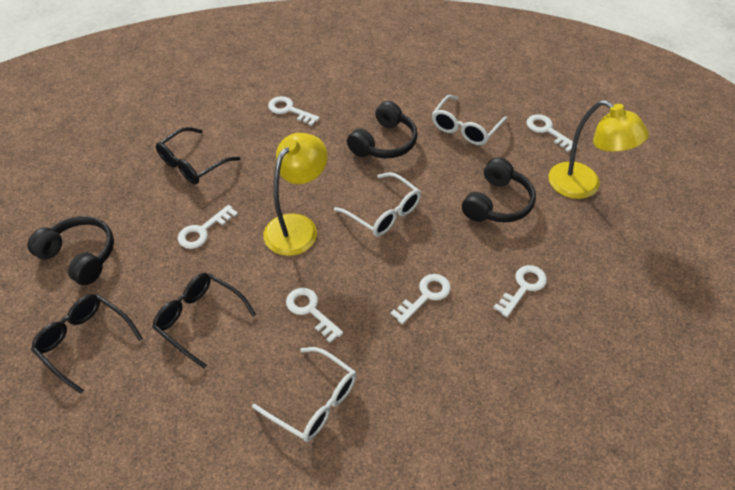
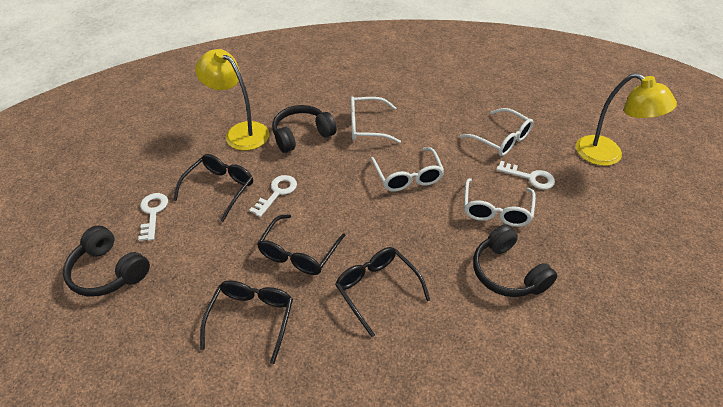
black glasses: [31,294,143,394] [152,273,257,369] [156,127,240,184] = 3 -> [173,154,253,222] [200,280,293,364] [257,214,346,275] [335,247,430,337] = 4
white glasses: [252,347,356,442] [334,172,421,236] [432,95,508,145] = 3 -> [351,96,401,143] [371,147,444,192] [460,108,533,156] [464,178,536,227] = 4
white key: [178,205,238,249] [268,96,320,126] [286,288,343,343] [391,274,451,324] [493,265,547,317] [526,114,578,152] = 6 -> [138,193,168,241] [249,175,297,217] [496,161,555,189] = 3

